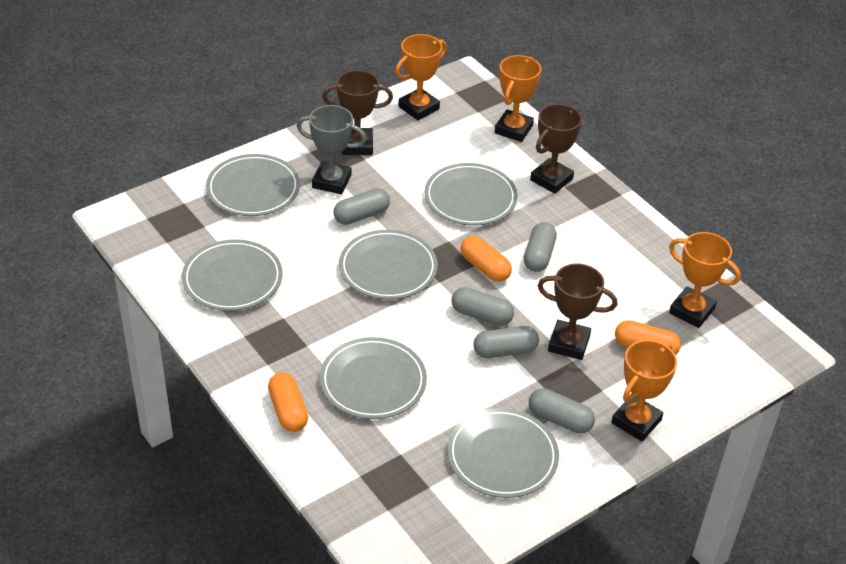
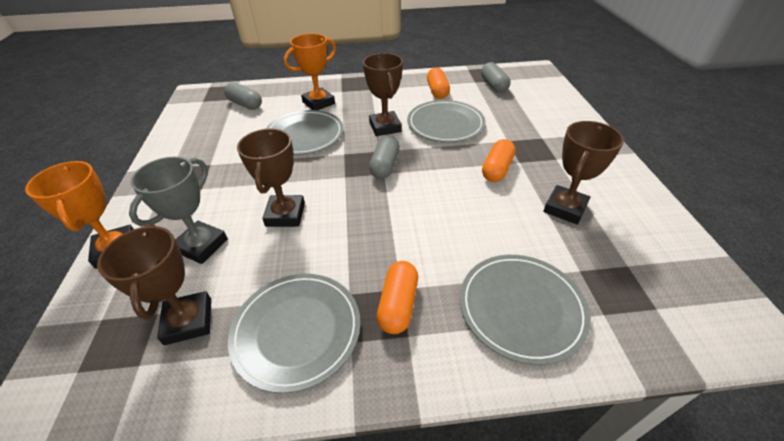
brown trophy: [322,70,393,155] [530,104,582,194] [538,264,617,360] = 3 -> [97,224,211,345] [237,128,305,227] [363,53,403,136] [543,121,624,225] = 4
grey capsule: [333,188,390,225] [451,287,514,326] [473,326,539,358] [524,222,557,272] [529,388,595,433] = 5 -> [224,83,262,110] [369,135,400,179] [481,62,510,93] = 3
grey plate: [182,239,283,311] [206,154,300,216] [320,337,427,419] [339,230,438,299] [424,163,518,226] [447,408,559,498] = 6 -> [228,274,360,393] [266,110,344,155] [407,100,486,143] [460,255,591,365] = 4
orange trophy: [395,34,447,120] [494,55,541,142] [611,340,677,441] [669,232,741,328] = 4 -> [25,161,133,269] [284,33,336,110] = 2

